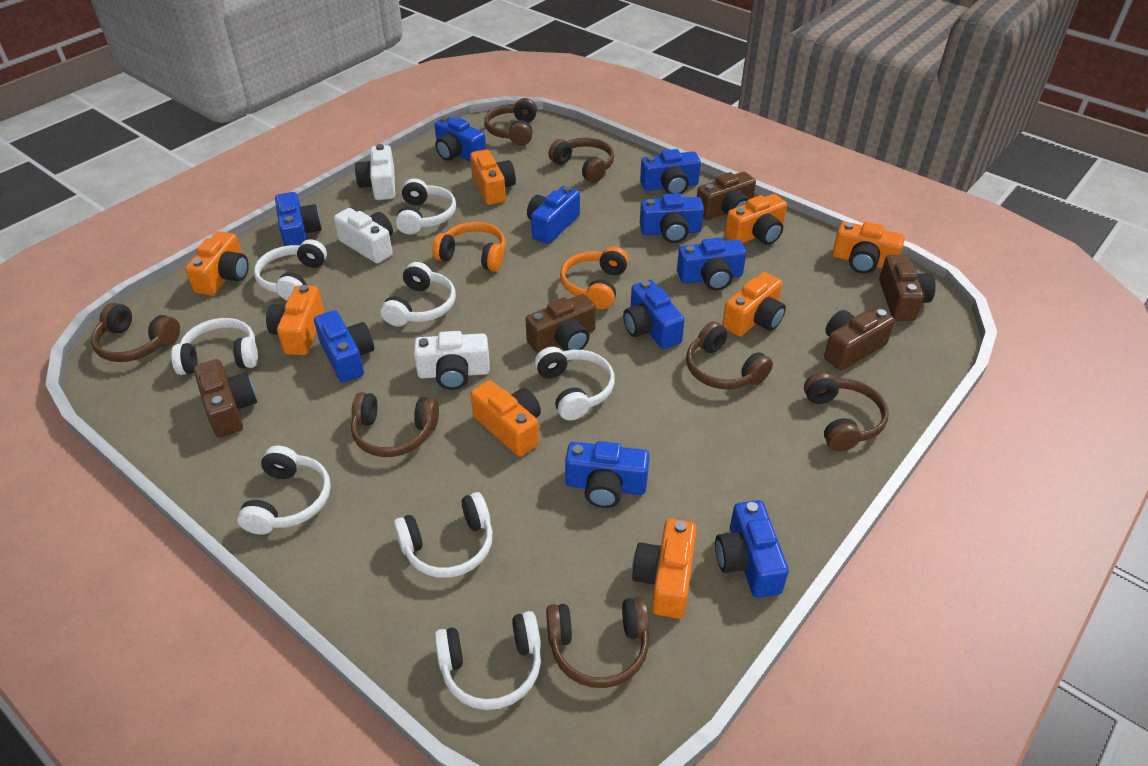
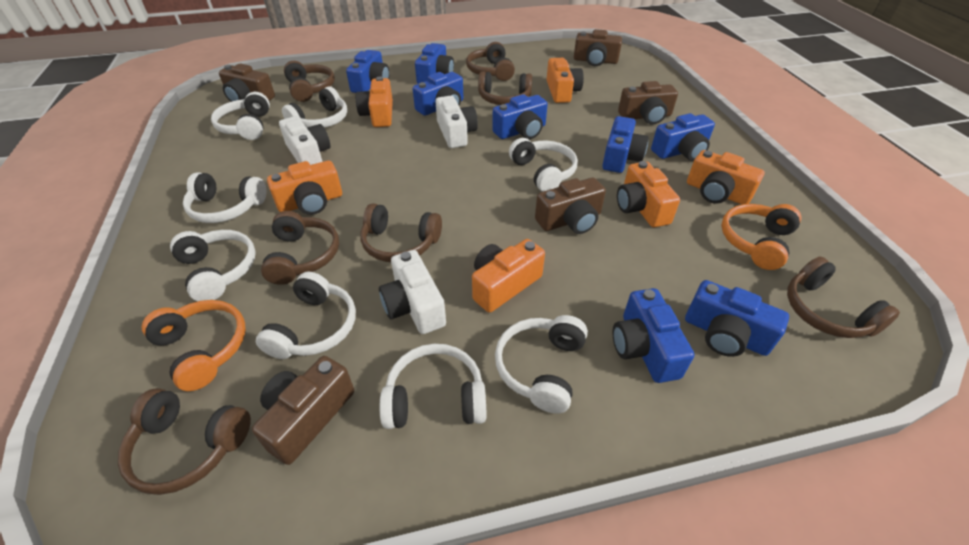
blue camera: [275,192,322,246] [314,310,374,383] [434,116,486,162] [527,186,580,244] [565,441,650,508] [623,280,685,349] [640,149,701,194] [640,193,704,243] [677,238,746,291] [715,500,789,598] = 10 -> [346,50,390,93] [413,72,464,116] [415,43,454,84] [492,94,548,139] [602,116,649,173] [613,288,694,383] [651,113,715,161] [685,280,789,357] = 8
orange camera: [185,231,249,296] [266,285,324,355] [470,150,516,205] [471,380,541,456] [632,519,697,619] [722,272,786,337] [725,194,787,245] [832,221,905,274] = 8 -> [267,161,342,215] [356,76,393,127] [472,239,545,313] [547,58,584,103] [617,161,680,227] [687,150,765,205] = 6

